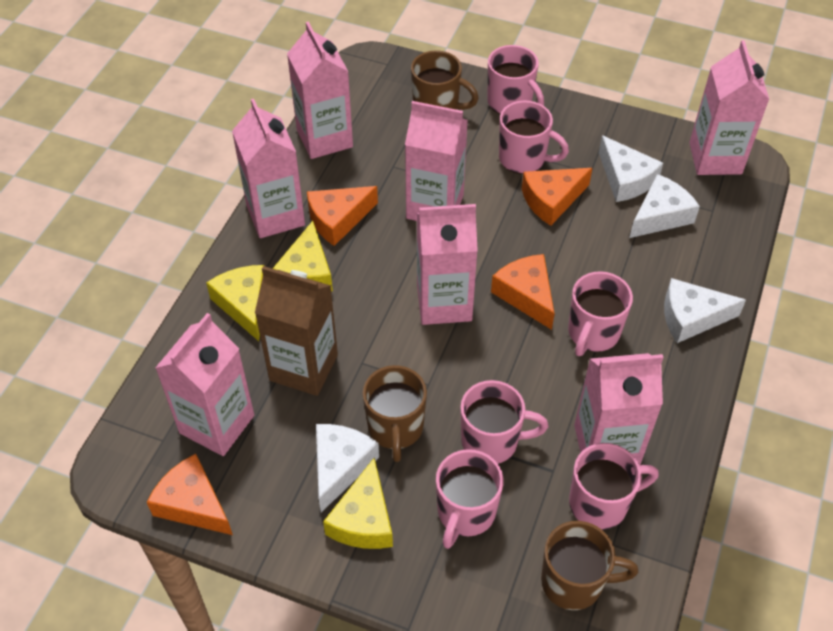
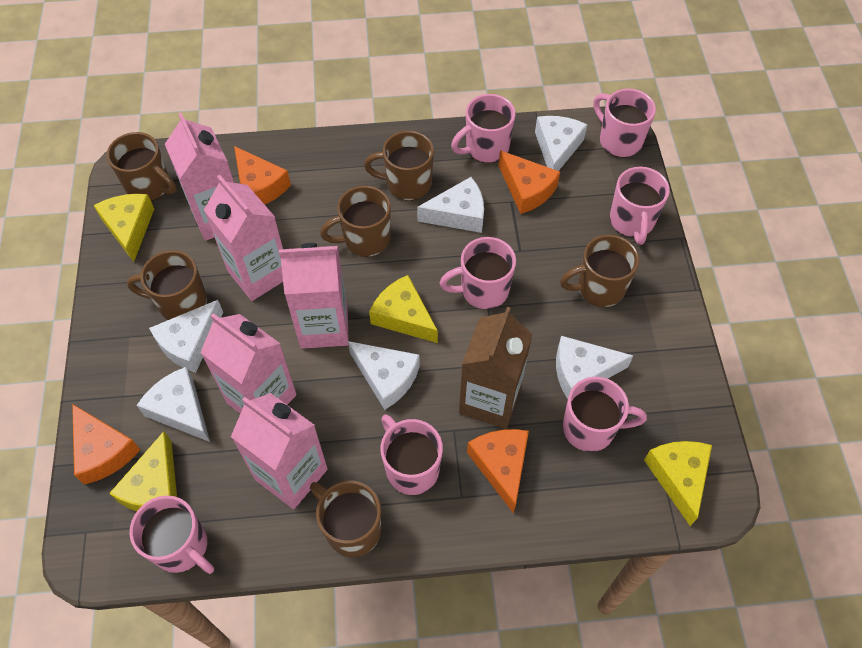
brown mug: [362,365,427,462] [411,50,479,110] [541,521,638,610] = 3 -> [107,132,176,201] [127,250,207,320] [310,480,381,557] [320,186,391,257] [364,131,434,201] [560,235,639,307] = 6
pink carton: [155,313,254,456] [232,99,305,238] [287,22,353,159] [405,101,468,221] [417,204,478,325] [574,353,664,465] [689,40,769,175] = 7 -> [165,113,234,241] [201,313,296,414] [204,175,283,301] [231,393,328,509] [279,243,349,349] = 5
pink mug: [436,449,504,549] [460,380,548,464] [488,45,544,114] [499,101,569,174] [568,271,633,356] [569,443,659,530] = 6 -> [130,495,214,574] [380,414,443,495] [440,237,516,309] [451,94,515,163] [563,377,647,452] [593,89,656,158] [610,167,670,245] = 7
white cheese: [316,424,379,512] [599,135,663,202] [629,174,700,238] [664,278,746,343] = 4 -> [137,367,210,442] [149,300,223,373] [348,341,420,410] [417,177,484,233] [535,116,588,171] [556,336,633,399] = 6
yellow cheese: [206,265,264,341] [272,221,333,291] [323,458,393,549] = 3 -> [94,194,154,262] [109,431,177,511] [369,275,438,343] [644,441,712,526] = 4

